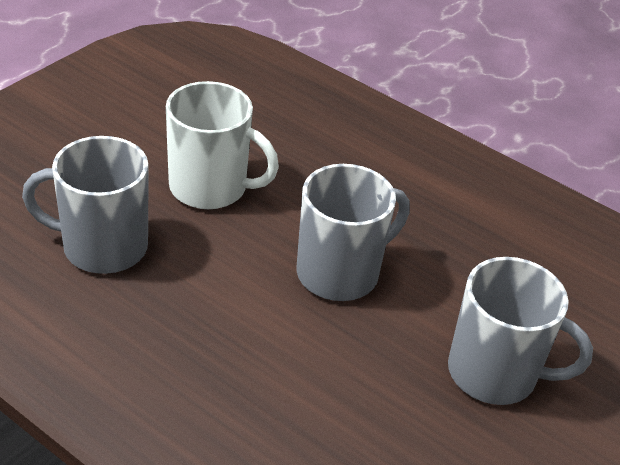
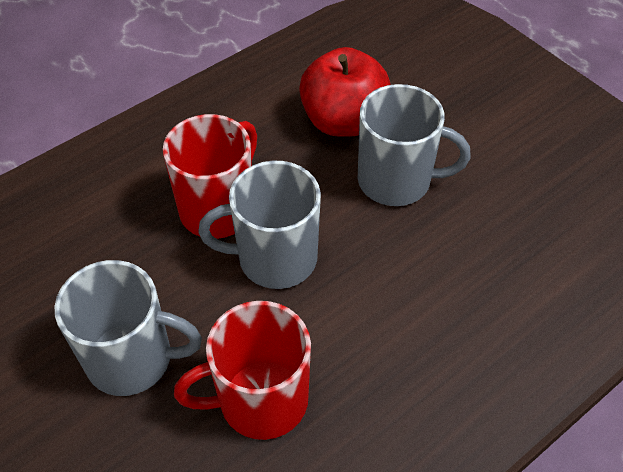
red apple: none = 0 -> [299,47,390,137] = 1
red mug: none = 0 -> [163,114,257,239] [174,301,311,440] = 2
white mug: [166,81,279,209] = 1 -> none = 0

